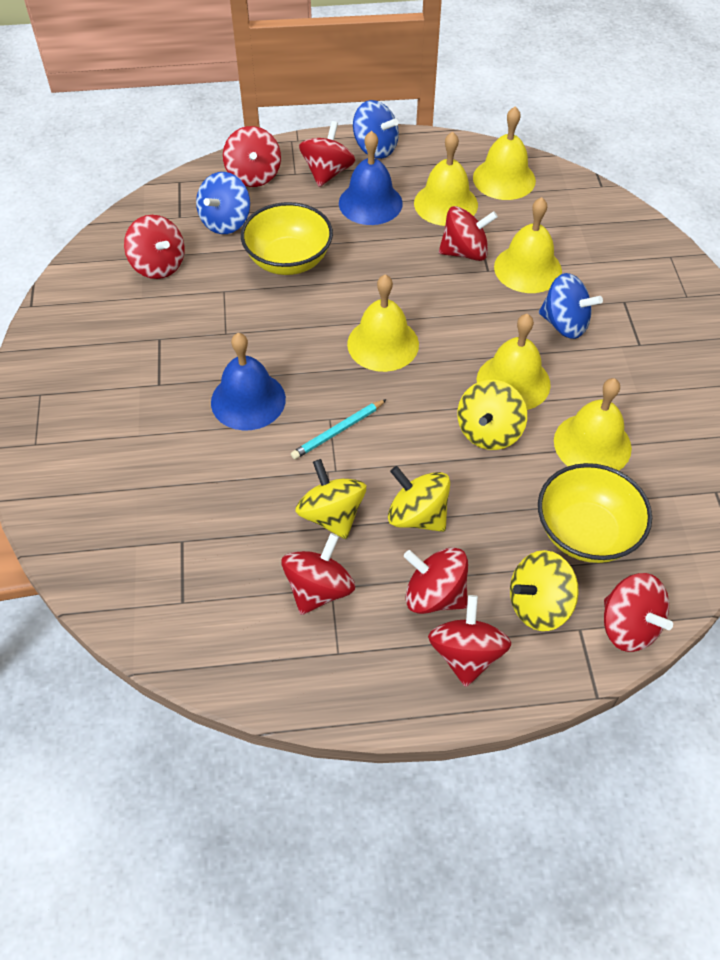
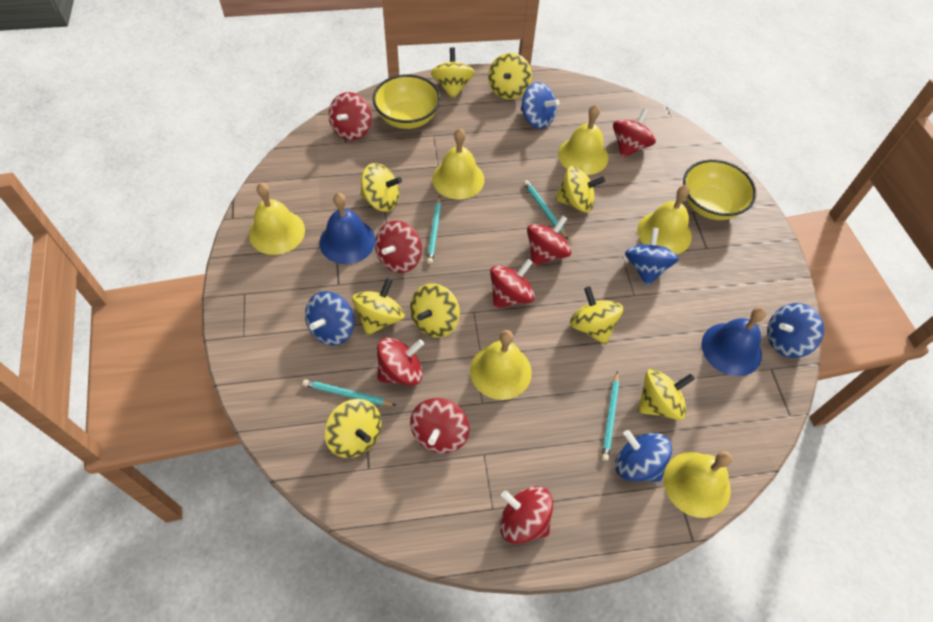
blue spinning top: [196,172,250,234] [353,100,399,159] [539,273,603,339] = 3 -> [305,291,354,346] [521,82,560,129] [615,430,672,482] [625,228,679,286] [767,303,824,358] = 5
turquoise pencil: [291,399,387,459] = 1 -> [303,379,397,406] [427,196,441,264] [524,180,568,239] [602,371,619,461] = 4
yellow spinning top: [295,459,366,539] [388,466,450,532] [457,380,527,450] [510,550,579,631] = 4 -> [325,399,381,458] [352,278,405,336] [360,163,402,212] [410,283,460,338] [431,47,475,99] [488,53,532,99] [555,166,605,212] [570,286,623,345] [638,369,695,420] = 9

